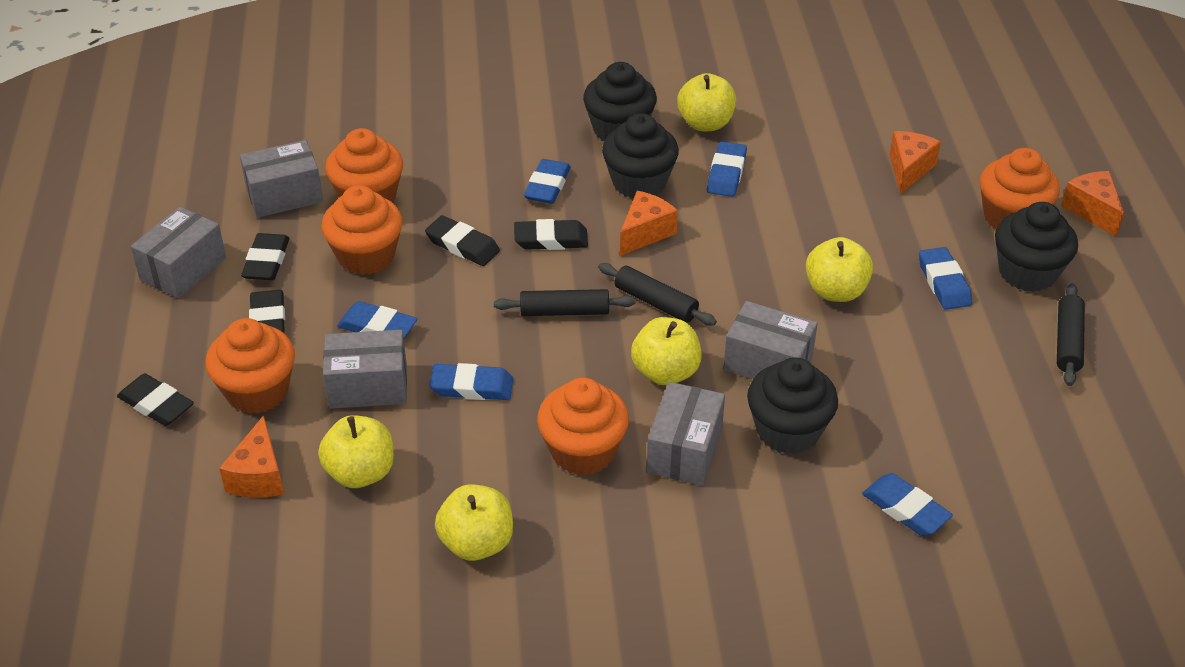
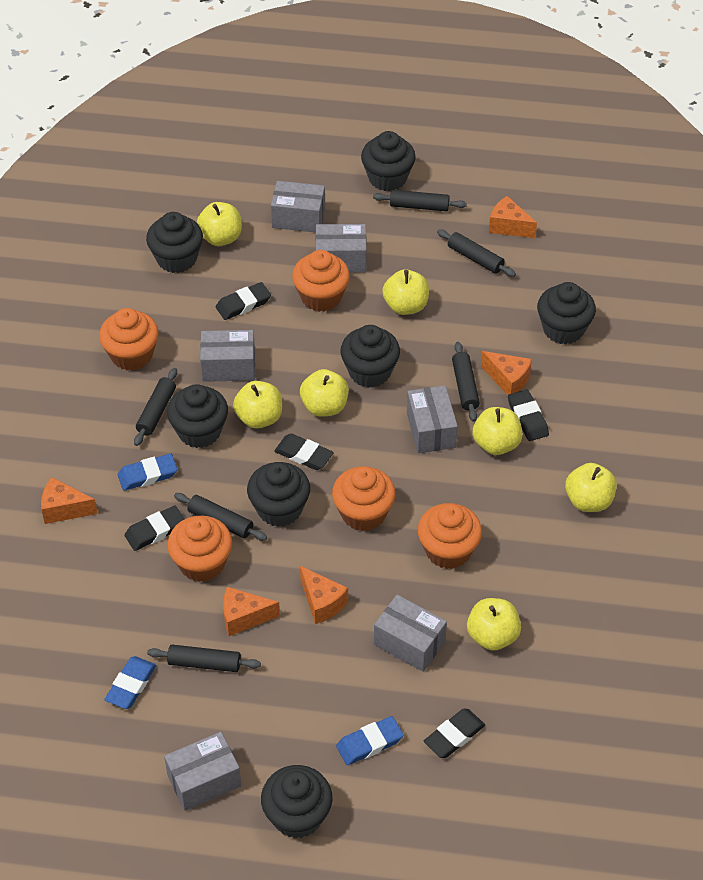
black cupcake: [583,62,657,141] [602,113,679,198] [747,357,838,454] [995,202,1078,292] = 4 -> [146,212,203,273] [167,384,228,448] [247,462,310,527] [261,765,333,839] [340,325,400,388] [361,131,416,191] [537,282,596,344] = 7
black rolling pin: [494,289,636,316] [598,263,717,326] [1057,283,1085,386] = 3 -> [134,368,177,446] [147,645,261,672] [174,493,267,541] [373,190,467,211] [437,229,516,277] [452,342,480,422] = 6
blue eraser: [337,301,418,338] [429,363,513,400] [524,159,571,204] [707,141,747,197] [862,473,953,536] [919,247,972,310] = 6 -> [104,656,156,709] [118,454,177,491] [336,716,403,765] = 3
grey box: [131,207,226,299] [240,140,323,218] [323,330,407,409] [646,382,725,485] [724,301,818,379] = 5 -> [164,732,241,811] [200,330,255,382] [271,181,325,232] [316,224,366,272] [374,594,447,672] [407,385,458,453] = 6
orange cheese: [219,415,284,498] [620,191,678,256] [890,131,941,194] [1061,171,1124,237] = 4 -> [41,477,98,524] [223,587,280,636] [300,566,348,624] [481,351,532,395] [489,196,537,238] = 5
yellow apple: [318,415,394,488] [435,484,513,561] [631,317,702,385] [677,73,736,131] [806,237,873,302] = 5 -> [197,202,242,246] [233,381,282,428] [300,369,349,417] [383,269,429,315] [467,598,521,651] [473,407,522,455] [565,463,617,512] = 7

